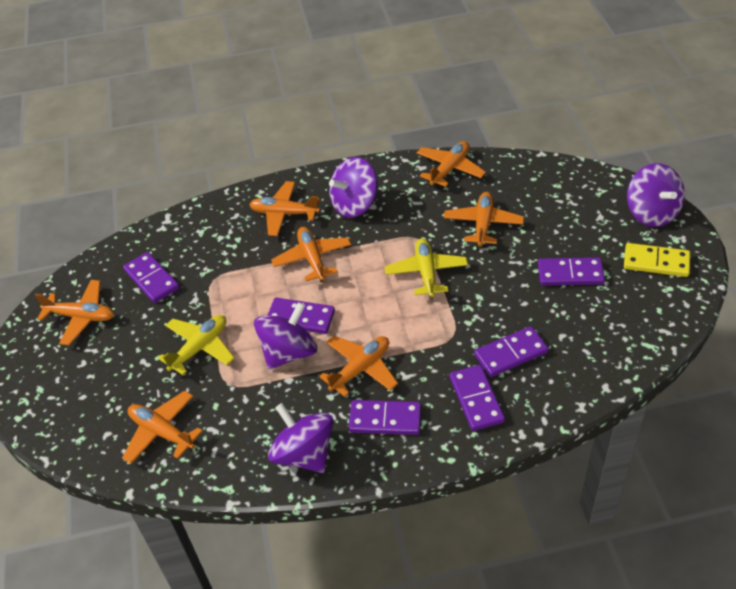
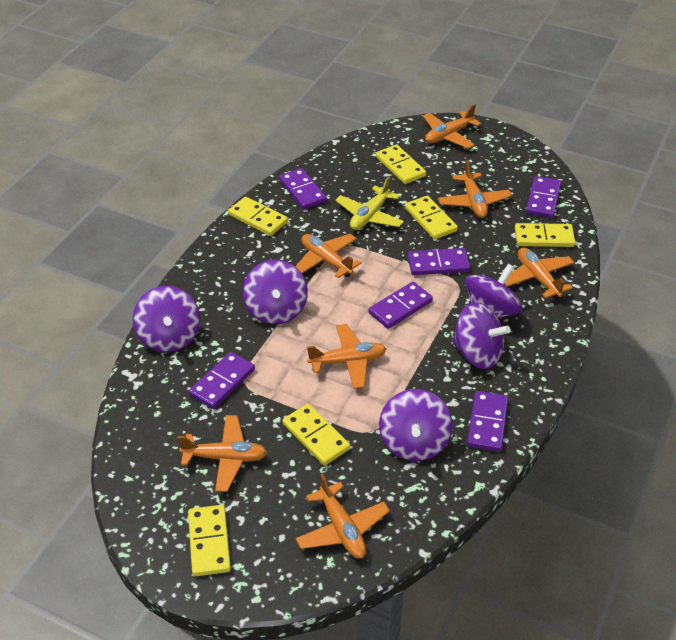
purple spinning top: [254,302,317,369] [268,403,334,473] [329,157,377,218] [627,163,685,227] = 4 -> [133,286,200,352] [243,260,308,325] [379,389,453,461] [452,302,511,369] [465,264,522,318] = 5
yellow domino: [624,243,690,277] = 1 -> [188,505,231,577] [228,197,288,236] [283,404,350,465] [376,145,426,184] [405,196,458,239] [515,223,575,247] = 6
yellow plane: [158,315,235,375] [385,238,468,298] = 2 -> [335,177,404,230] = 1

